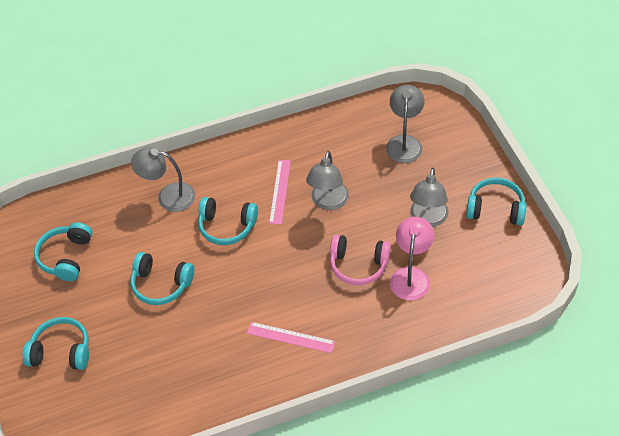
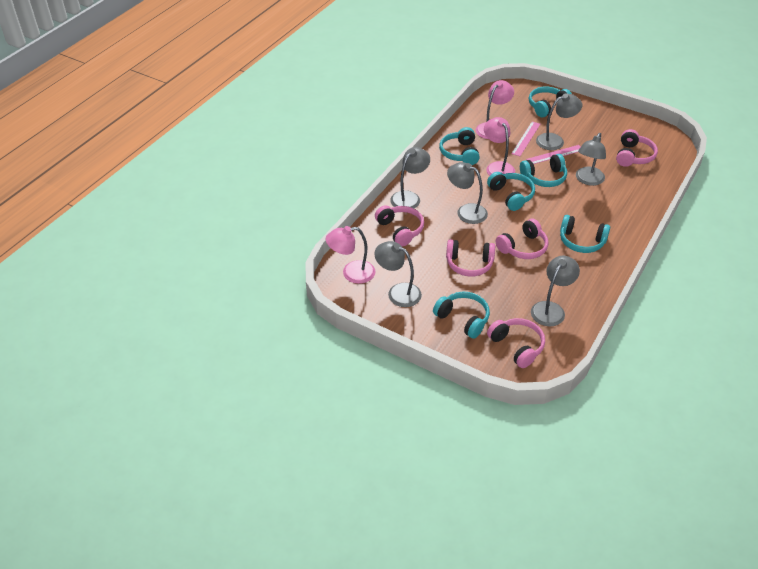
grey lamp: [131,147,195,212] [306,151,349,210] [386,85,425,163] [410,168,448,227] = 4 -> [375,241,422,307] [390,147,430,209] [447,162,488,224] [531,256,580,326] [536,93,582,150] [576,133,606,186] = 6
pink headphones: [330,234,391,285] = 1 -> [375,205,424,246] [446,239,495,276] [487,318,545,368] [496,219,549,259] [616,129,658,167] = 5
pink lamp: [390,217,434,300] = 1 -> [325,226,375,284] [476,80,514,139] [484,117,515,180] = 3
turquoise headphones: [23,317,89,370] [34,222,92,281] [131,252,194,305] [198,197,258,245] [466,178,526,225] = 5 -> [433,292,490,339] [439,127,480,165] [487,172,535,211] [520,154,567,187] [529,87,572,117] [560,215,610,253] = 6

